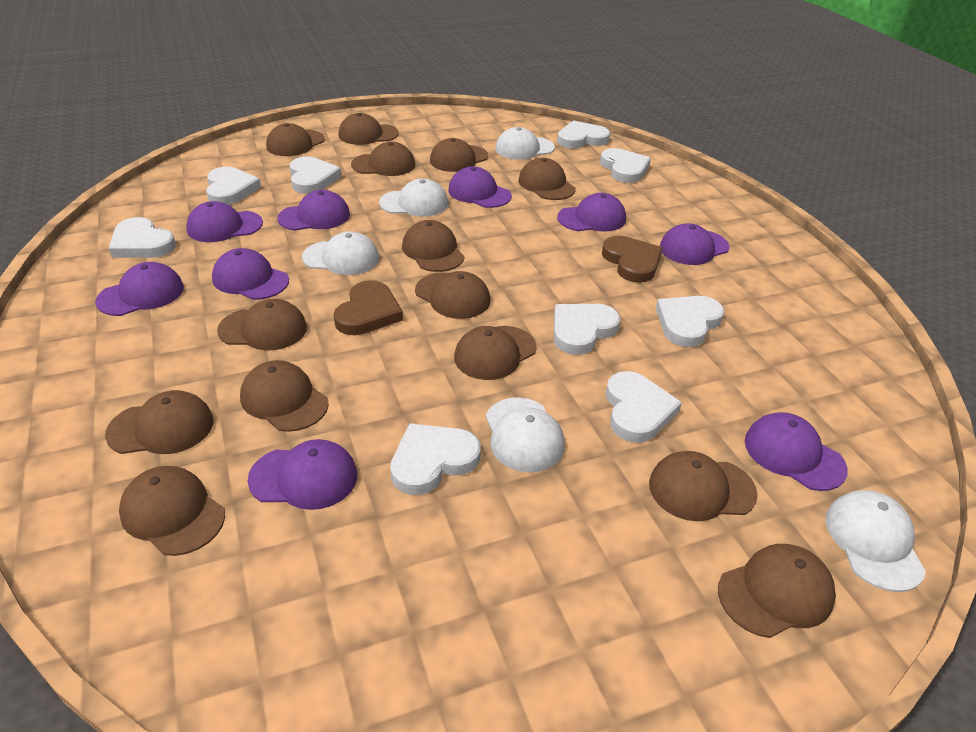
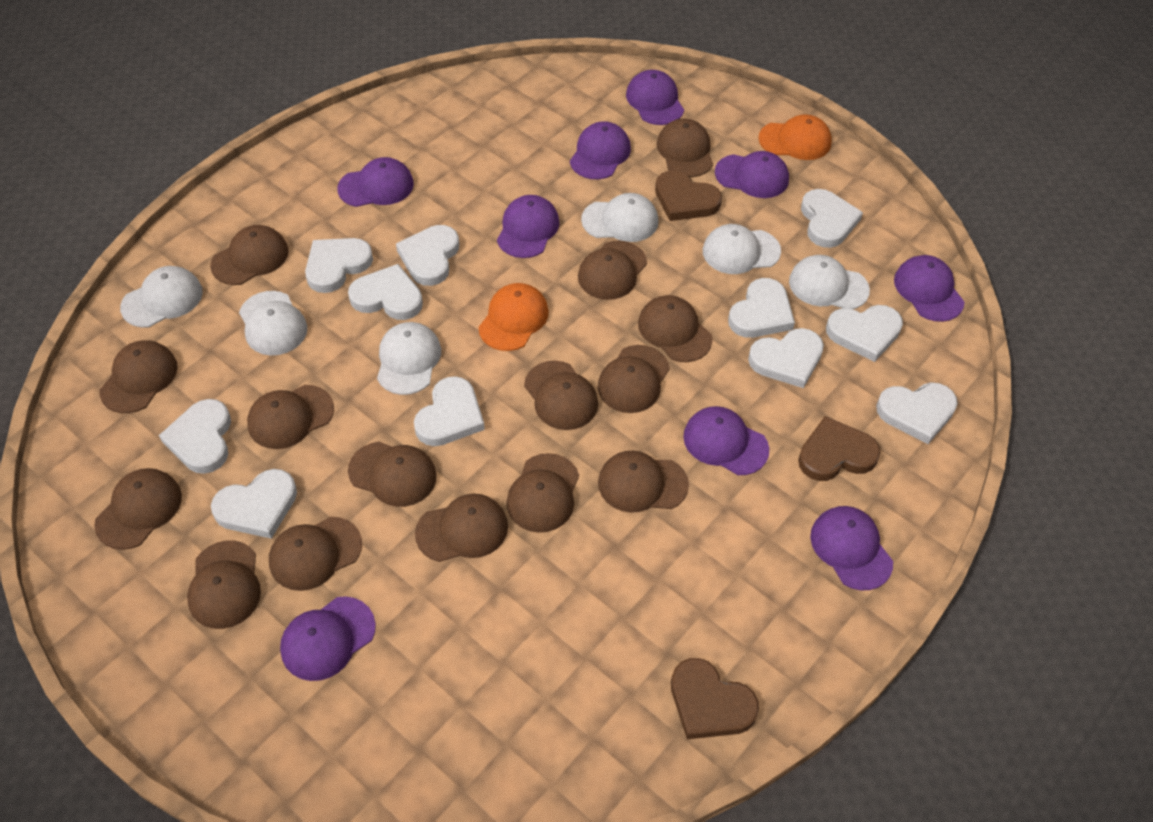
brown cap: [105,390,213,454] [119,466,225,556] [217,299,307,351] [240,360,329,432] [266,123,325,156] [338,113,399,145] [351,142,415,176] [402,220,465,272] [415,271,490,319] [430,138,488,172] [454,326,537,380] [518,158,576,200] [649,451,758,521] [718,544,836,638] = 14 -> [94,468,182,550] [100,340,178,413] [187,540,261,629] [210,225,288,285] [247,385,334,449] [269,517,362,591] [348,442,437,507] [415,493,508,562] [507,453,579,533] [524,361,598,430] [578,240,647,300] [598,345,670,413] [598,451,689,513] [638,295,713,362] [657,118,713,177] = 15
brown heart: [333,280,403,335] [602,236,663,283] = 2 -> [655,170,722,221] [671,658,759,739] [798,416,880,481] = 3
orange cap: none = 0 -> [478,283,549,351] [758,114,832,160] = 2
white cap: [302,231,379,275] [379,178,448,217] [485,397,565,472] [495,127,555,160] [825,490,926,592] = 5 -> [120,266,203,327] [239,291,307,355] [377,322,441,395] [581,193,658,242] [703,224,781,274] [789,255,870,309] = 6
white heart: [109,217,176,258] [206,167,261,205] [289,157,342,194] [390,423,481,495] [554,304,620,355] [557,120,610,149] [600,148,651,183] [606,371,682,443] [656,296,724,347] = 9 -> [159,399,231,474] [211,469,297,539] [305,238,373,293] [348,264,423,320] [396,225,459,286] [414,376,485,446] [728,278,795,338] [748,328,824,388] [801,189,863,248] [826,305,903,362] [876,382,958,444] = 11

